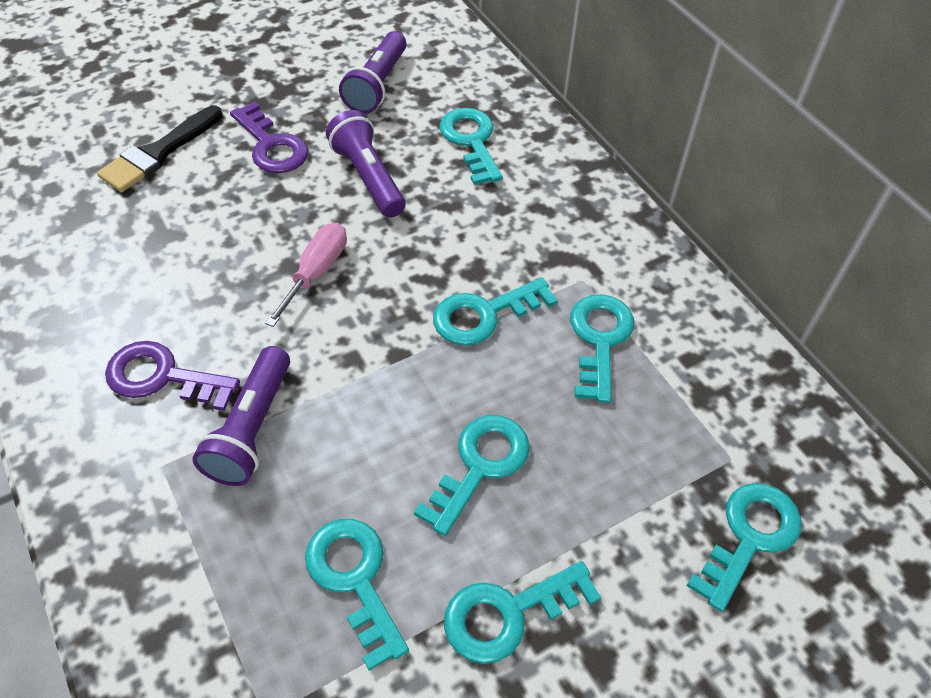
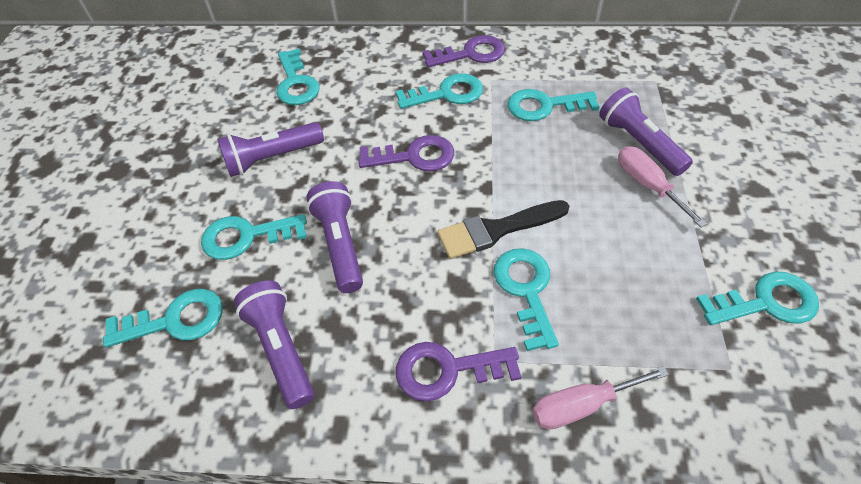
pink screwdriver: [265,223,347,327] = 1 -> [532,366,669,430] [618,146,707,227] = 2
purple flashlight: [192,346,290,486] [326,110,406,218] [339,31,407,114] = 3 -> [217,122,324,177] [234,281,314,409] [306,181,363,293] [599,88,693,176] = 4
purple key: [105,341,240,411] [230,102,308,173] = 2 -> [358,135,454,171] [396,342,521,401] [423,35,505,67] = 3

